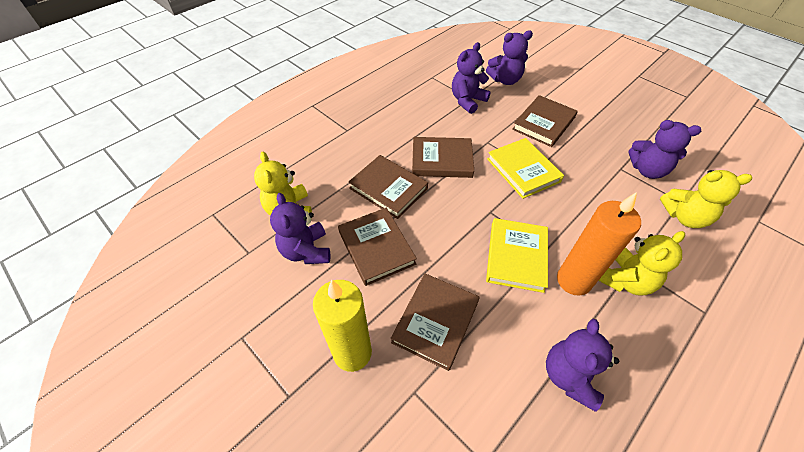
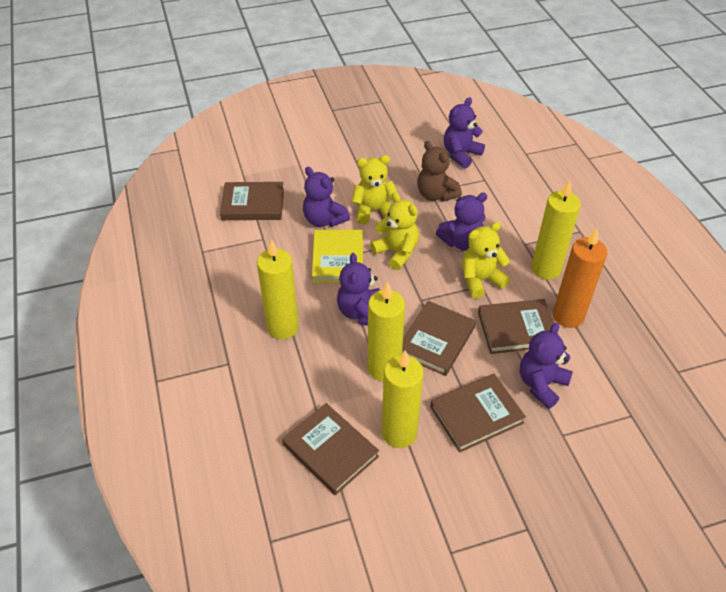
brown teddy bear: none = 0 -> [417,141,462,202] = 1
yellow book: [486,218,548,293] [487,138,564,199] = 2 -> [312,230,363,283] = 1
yellow candle: [313,280,372,372] = 1 -> [257,239,299,339] [368,282,405,381] [382,350,424,448] [531,180,581,280] = 4

